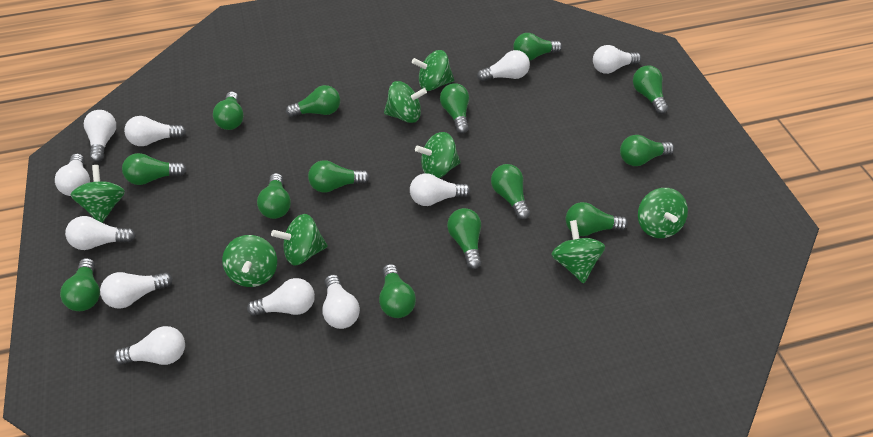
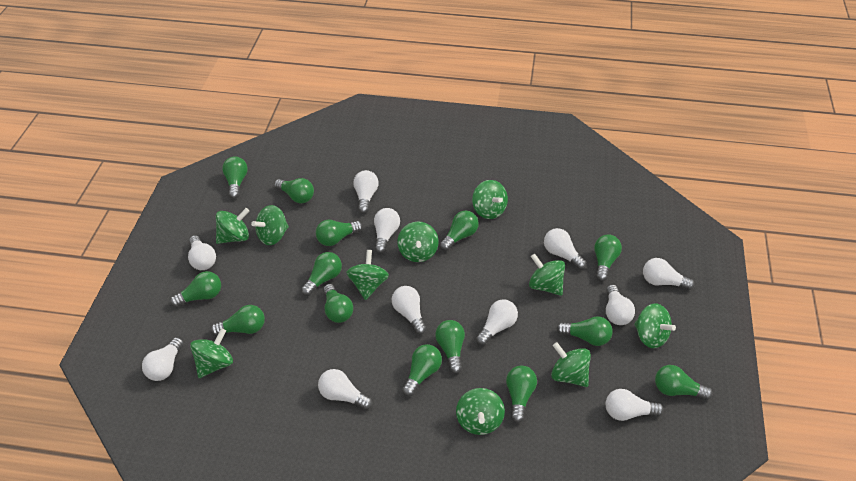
green spinning top: [71,165,125,223] [222,235,277,287] [271,214,328,266] [384,81,427,123] [412,50,454,91] [415,132,461,178] [551,220,605,283] [638,188,688,238] = 8 -> [190,328,233,378] [216,208,249,244] [251,205,289,245] [346,250,389,300] [397,221,439,262] [456,388,505,435] [472,180,508,219] [529,254,565,296] [551,342,591,387] [634,304,676,348] = 10

